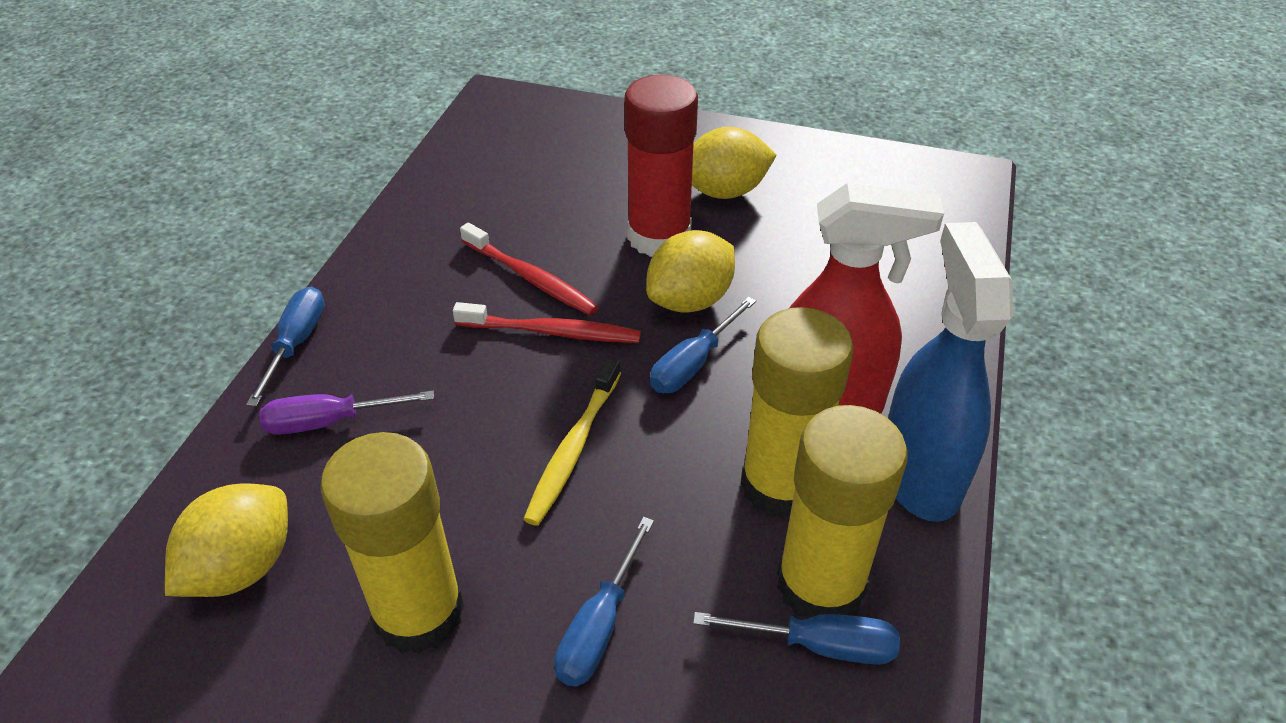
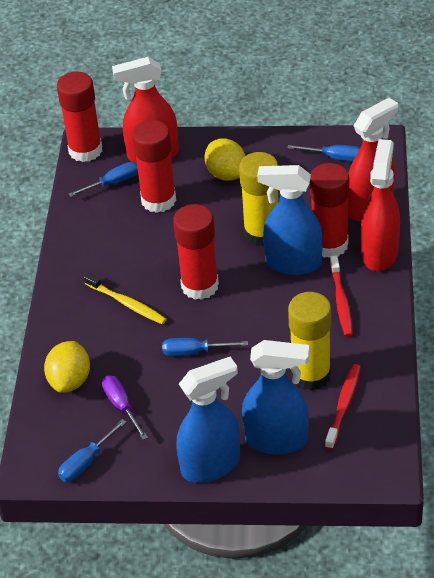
blue spray bottle: [888,222,1013,522] = 1 -> [176,357,240,483] [242,340,309,455] [257,165,323,275] = 3
red glue stick: [624,75,698,257] = 1 -> [57,72,102,162] [132,120,176,213] [173,204,219,300] [310,163,349,258] = 4
red spray bottle: [789,183,944,414] = 1 -> [112,57,179,163] [348,98,398,221] [361,139,400,271] = 3
yellow glue stick: [320,432,464,654] [741,307,853,519] [777,405,908,619] = 3 -> [239,152,278,246] [288,292,331,391] = 2
yellow lemon: [165,483,288,597] [646,230,735,313] [692,127,777,199] = 3 -> [44,341,90,393] [204,138,246,181] = 2

